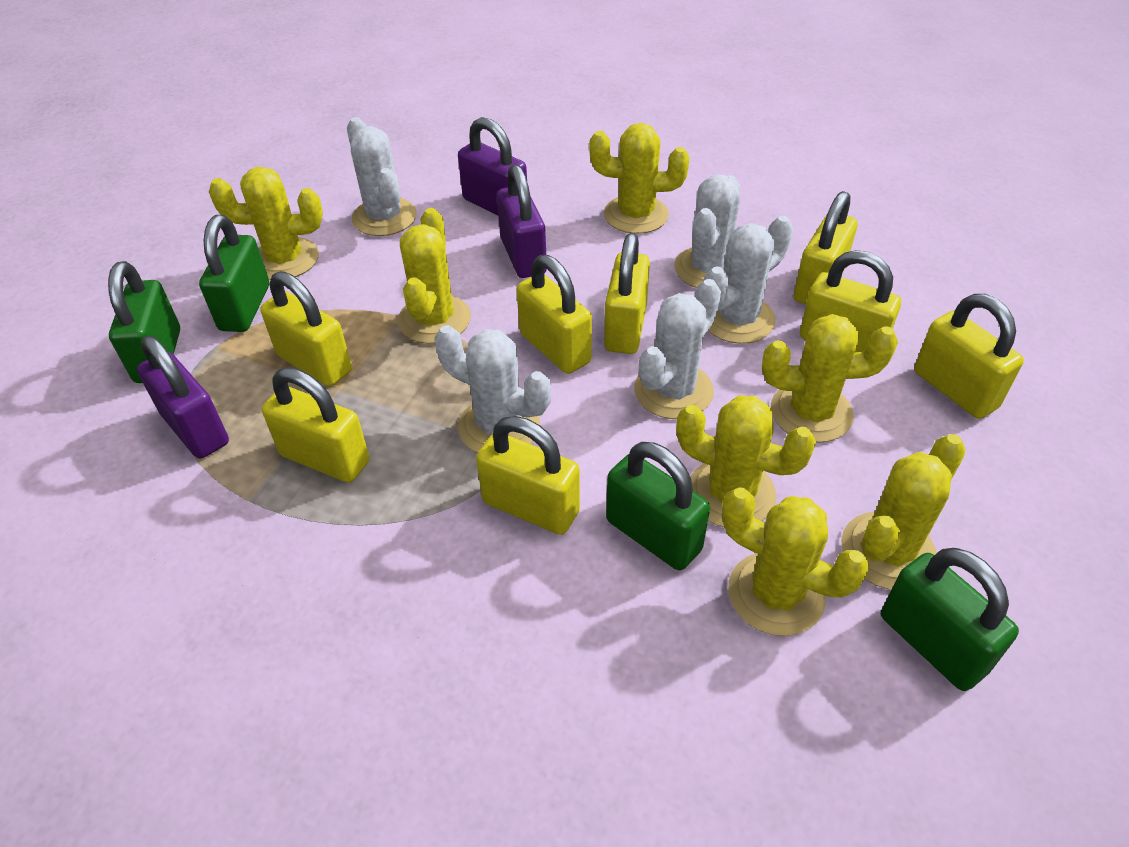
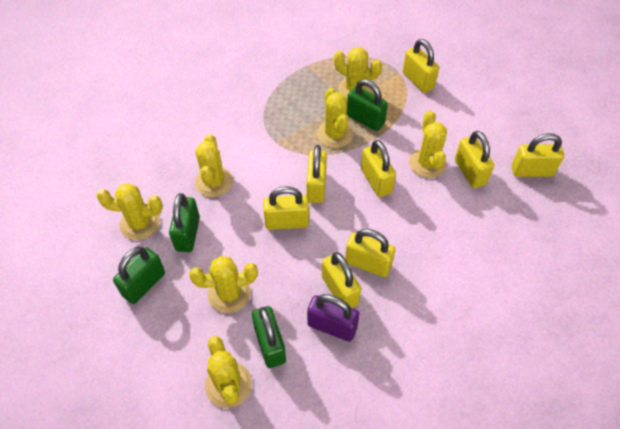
purple padlock: [137,336,229,458] [458,117,527,215] [497,164,547,278] = 3 -> [307,294,359,342] = 1
white cactus: [347,117,417,236] [435,325,551,453] [634,279,721,419] [674,175,740,288] [704,216,793,344] = 5 -> none = 0

